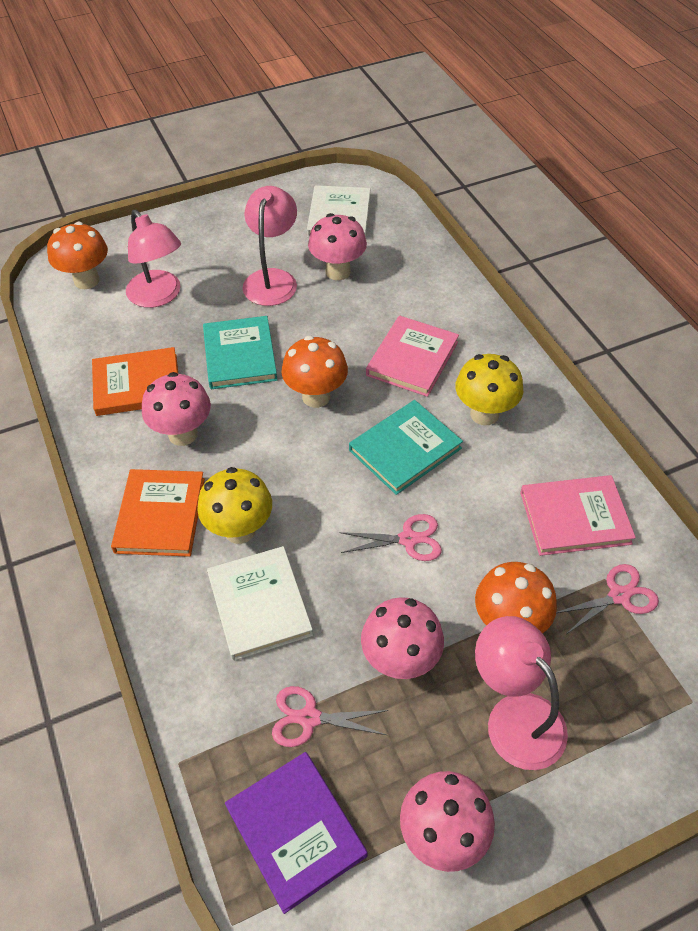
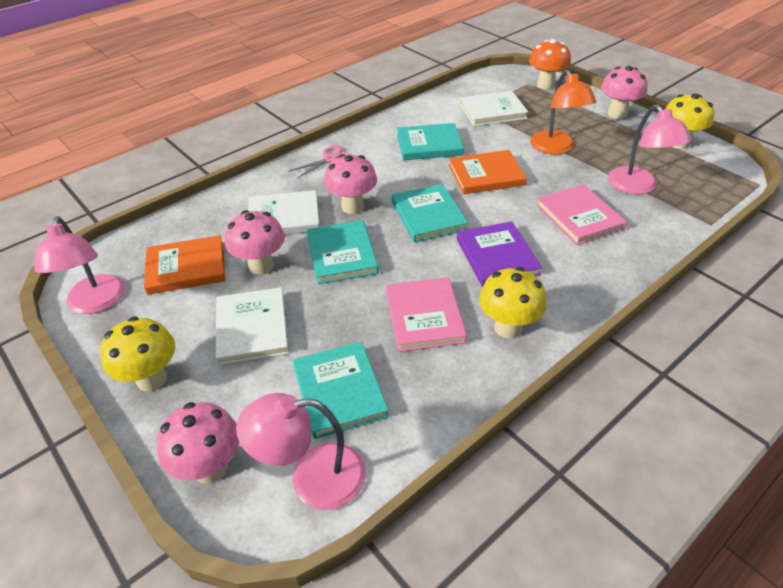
orange lamp: none = 0 -> [530,70,597,155] = 1
orange mushroom: [47,222,108,289] [282,336,348,408] [475,562,557,633] = 3 -> [529,39,571,90] = 1
pink scissors: [272,686,389,747] [339,514,442,561] [556,564,659,633] = 3 -> [289,145,352,178] = 1
turquoise book: [203,316,277,389] [349,400,463,495] = 2 -> [293,342,389,439] [307,220,379,284] [392,184,468,243] [397,123,464,160] = 4
white book: [207,546,313,661] [307,185,371,238] = 2 -> [216,287,289,365] [248,190,320,235] [460,91,528,126] = 3
yellow mushroom: [197,467,272,544] [455,354,523,425] = 2 -> [100,317,175,392] [479,267,547,339] [666,93,714,149] = 3

